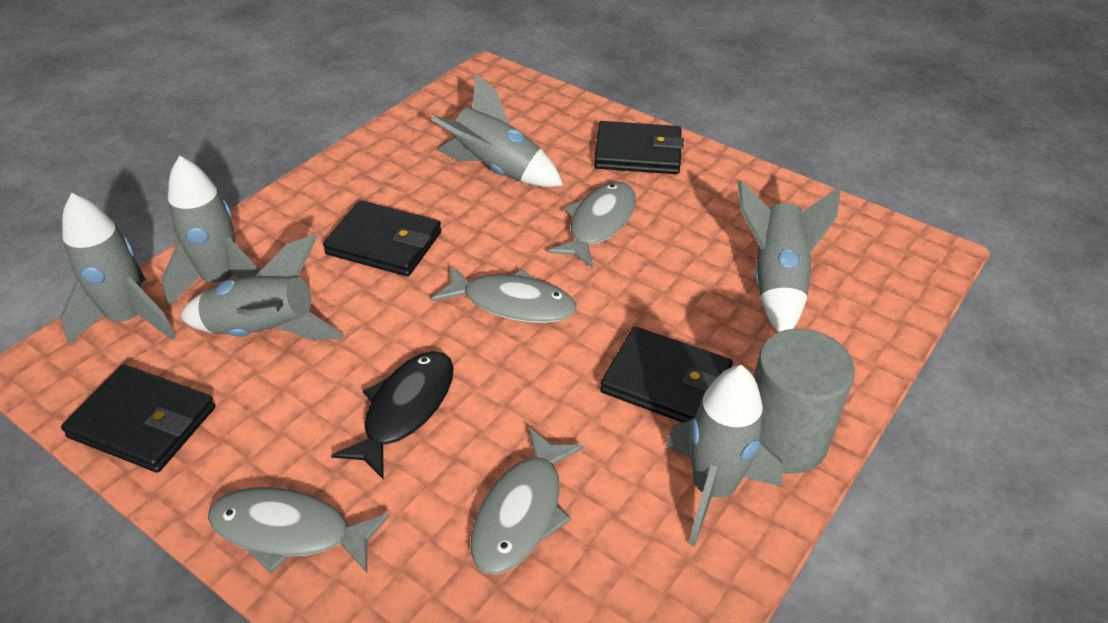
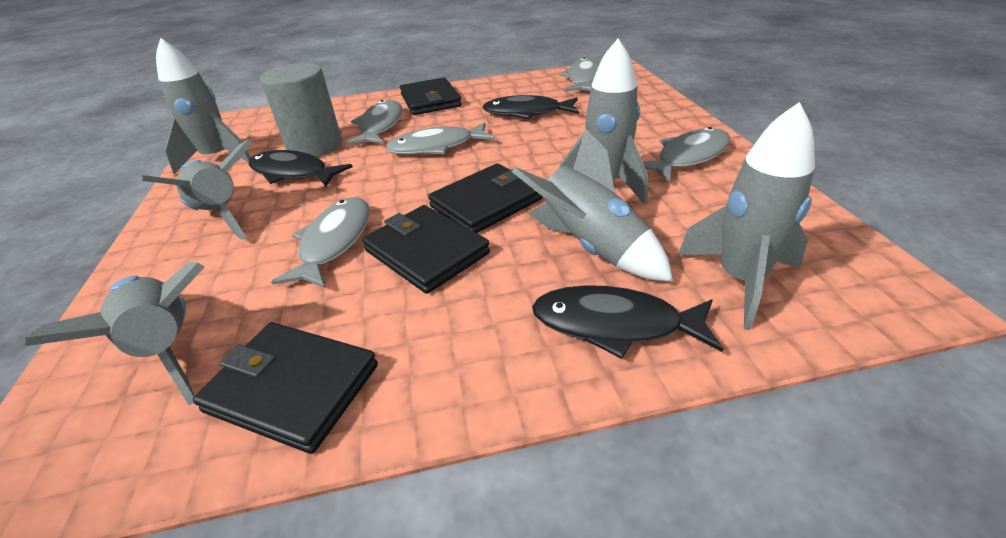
black fish: [331,351,454,480] = 1 -> [249,150,353,187] [482,95,579,119] [532,285,723,359] = 3
grey fish: [208,487,390,573] [432,266,577,323] [471,427,584,575] [548,182,636,268] = 4 -> [271,197,370,288] [346,100,402,145] [386,122,495,154] [560,57,600,91] [643,127,731,182] = 5

